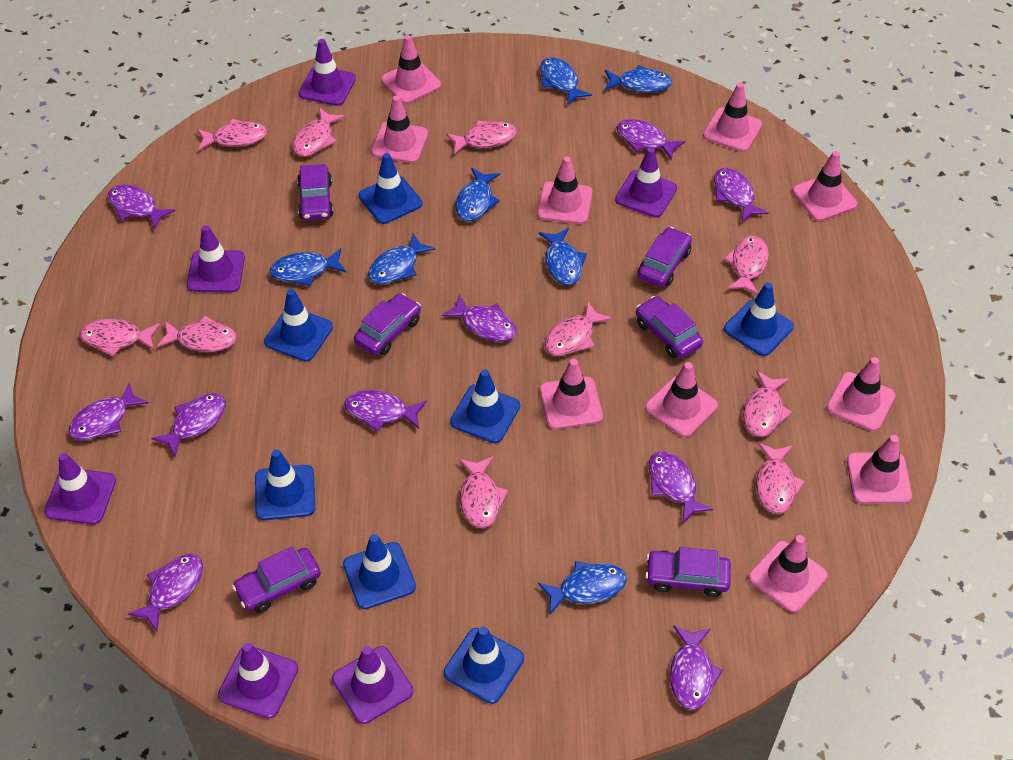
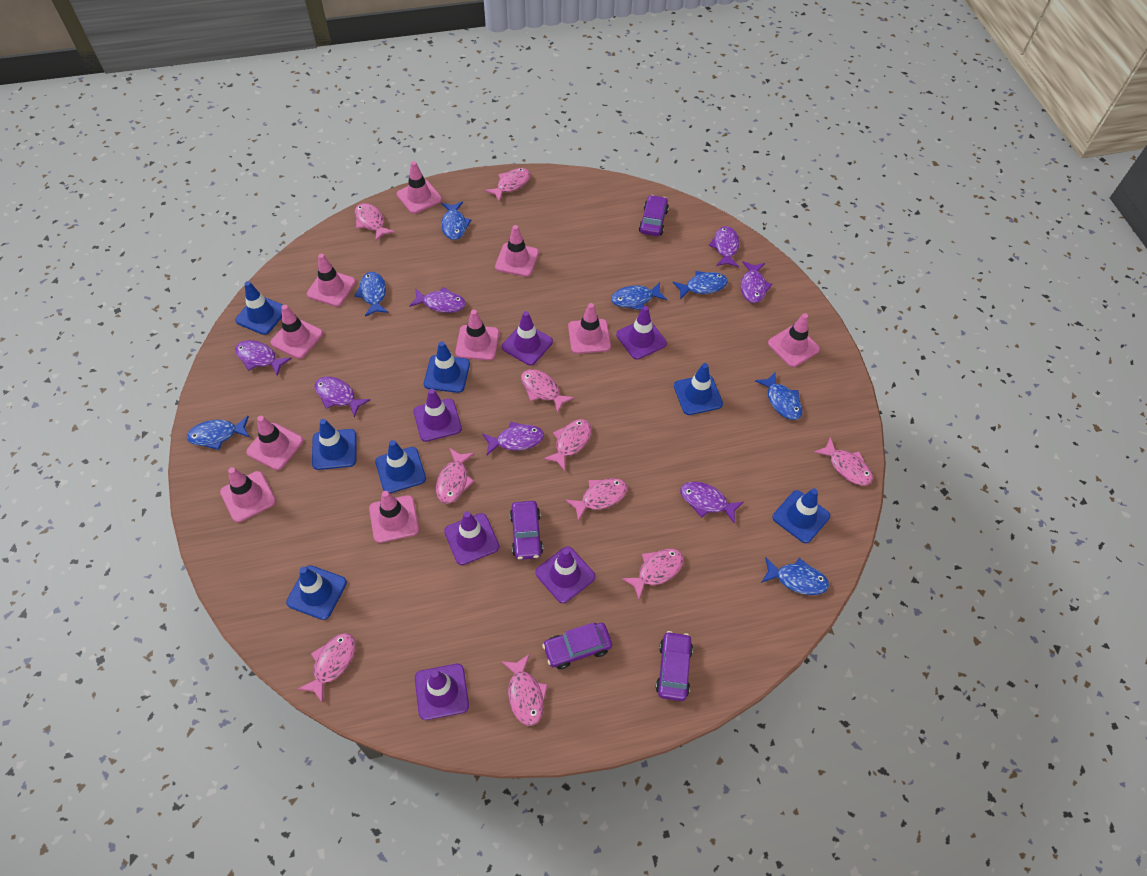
purple car: [232,546,321,613] [297,164,334,221] [354,293,421,355] [636,296,703,358] [638,227,692,287] [645,547,731,597] = 6 -> [510,501,543,560] [542,622,612,669] [639,195,669,236] [656,631,693,701] = 4
purple fish: [69,383,149,440] [108,185,175,229] [128,554,203,632] [151,393,226,457] [345,390,427,431] [441,294,517,342] [616,119,685,160] [649,451,713,523] [670,625,723,710] [714,168,769,222] = 10 -> [235,340,292,376] [315,377,370,417] [409,287,466,313] [482,422,544,456] [680,482,744,524] [709,226,739,267] [741,261,772,303] = 7

